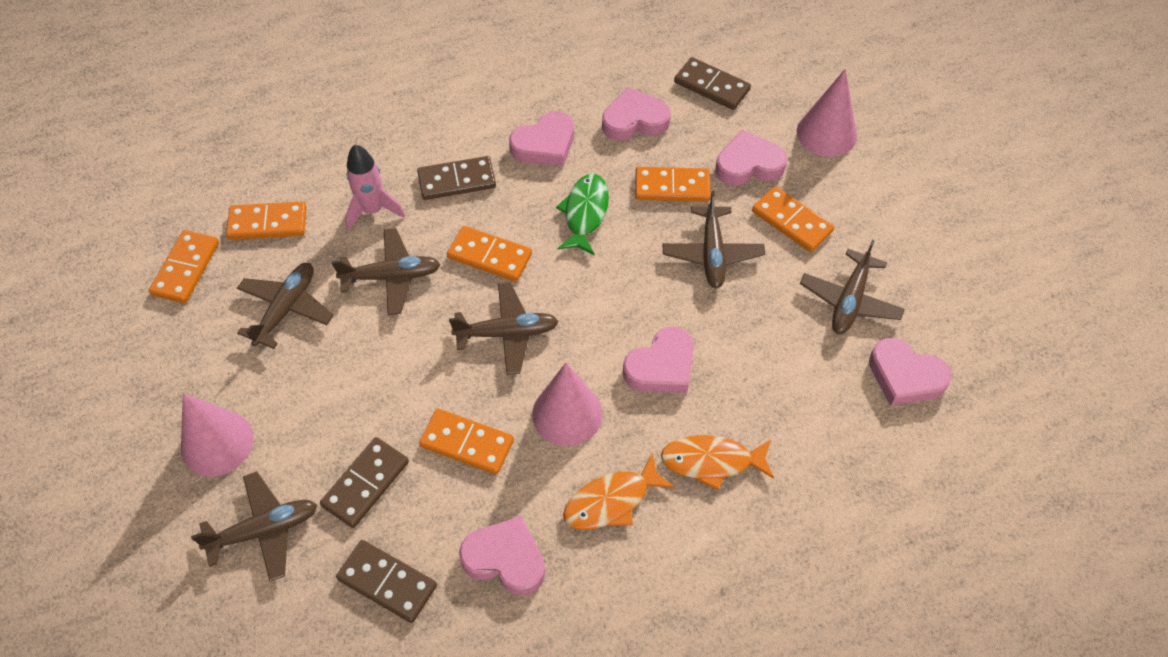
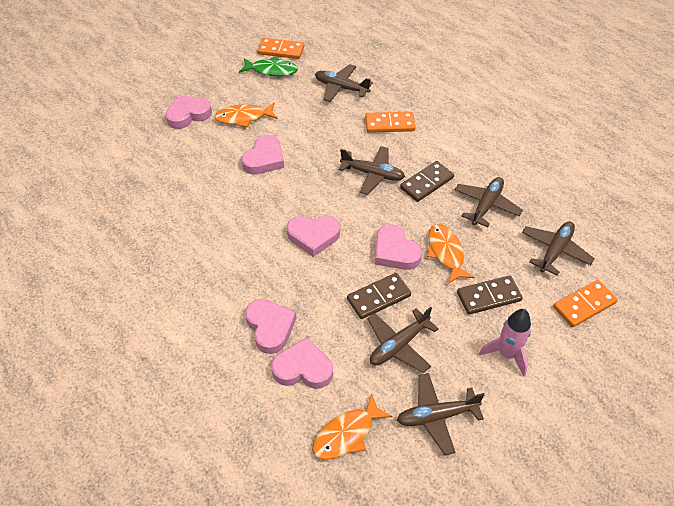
brown domino: [320,437,409,528] [336,540,437,623] [417,156,496,200] [674,57,751,110] = 4 -> [347,273,411,319] [400,161,454,202] [457,275,523,315] = 3
orange domino: [149,230,219,303] [226,201,307,240] [419,409,514,475] [447,226,532,282] [635,167,711,202] [752,186,834,252] = 6 -> [257,38,304,59] [365,112,415,133] [553,280,618,328] = 3
orange fish: [563,453,675,530] [661,435,774,490] = 2 -> [215,103,278,127] [312,393,392,460] [427,224,475,284] = 3
pink cone: [181,393,253,476] [532,363,603,446] [797,69,857,157] = 3 -> none = 0

